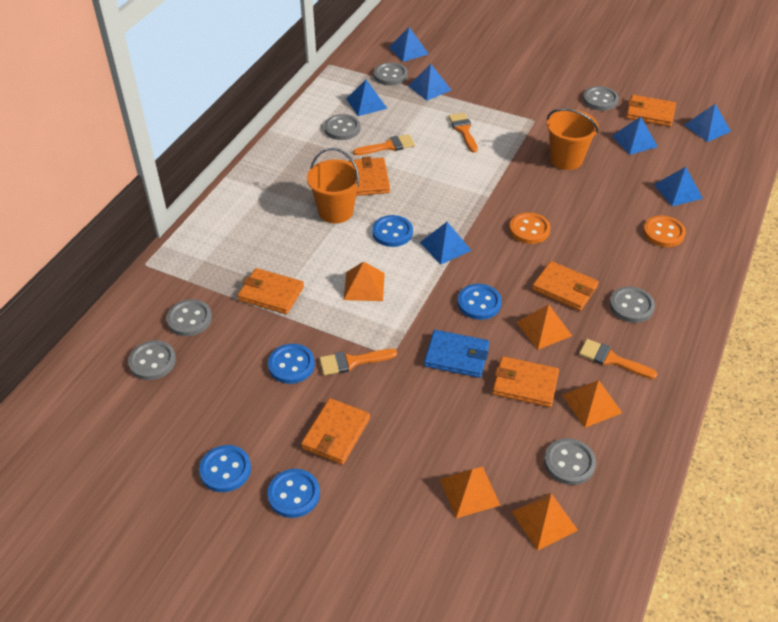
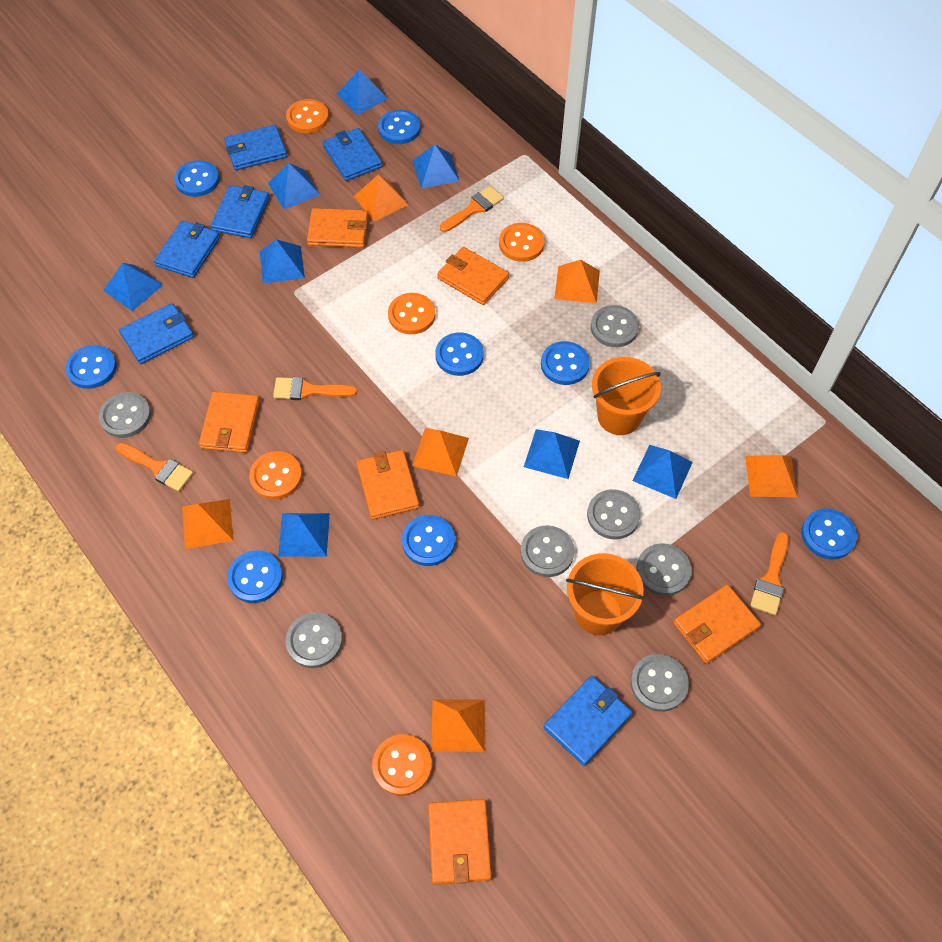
blue button: [199,445,251,492] [267,469,320,518] [268,344,315,384] [372,215,413,247] [457,284,502,320] = 5 -> [65,345,117,389] [174,160,219,197] [227,550,283,603] [378,110,421,144] [402,515,455,566] [435,332,484,376] [541,341,590,385] [801,509,857,559] = 8
blue pyramid: [346,80,388,116] [389,27,429,62] [409,64,451,101] [420,222,472,265] [612,117,658,155] [654,167,703,206] [684,104,731,142] = 7 -> [103,263,163,311] [260,239,305,284] [268,163,320,209] [278,513,330,557] [336,69,388,115] [412,144,459,189] [524,429,580,479] [632,445,693,499] = 8
blue wallet: [424,330,490,378] = 1 -> [119,303,194,364] [154,221,220,278] [210,185,270,238] [224,125,287,170] [323,128,382,181] [543,676,632,766] = 6
orange button: [509,212,551,244] [643,216,686,247] = 2 -> [249,451,302,500] [286,99,329,133] [372,734,432,796] [388,293,435,334] [499,223,545,262] = 5
orange pyramid: [344,262,385,301] [440,467,500,518] [511,493,578,551] [516,304,572,350] [562,380,622,428] = 5 -> [182,499,234,549] [354,174,408,221] [412,428,469,477] [431,699,485,752] [554,260,600,303] [745,455,797,497] = 6

